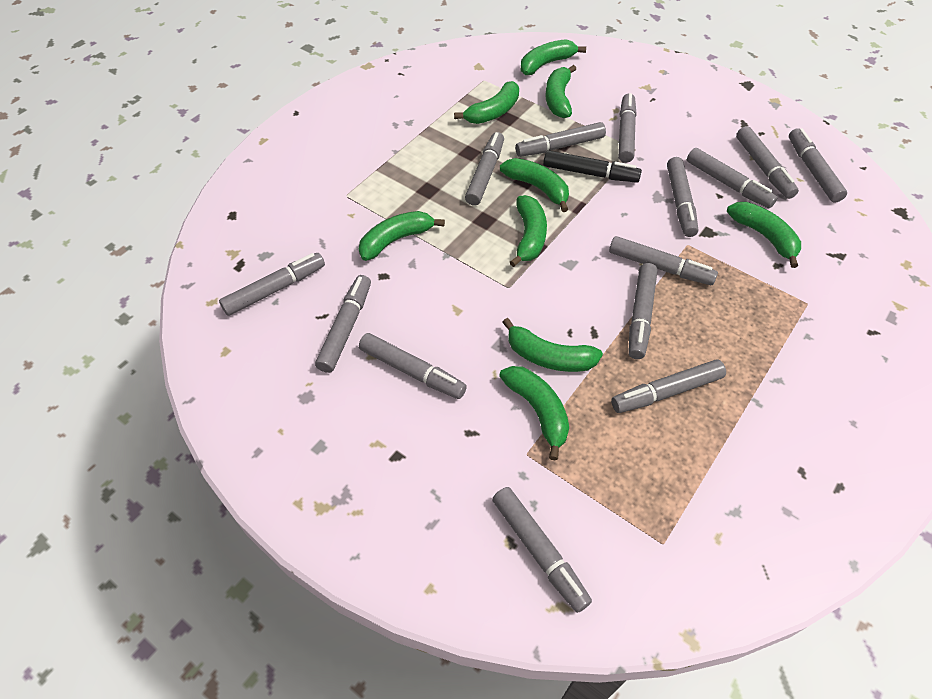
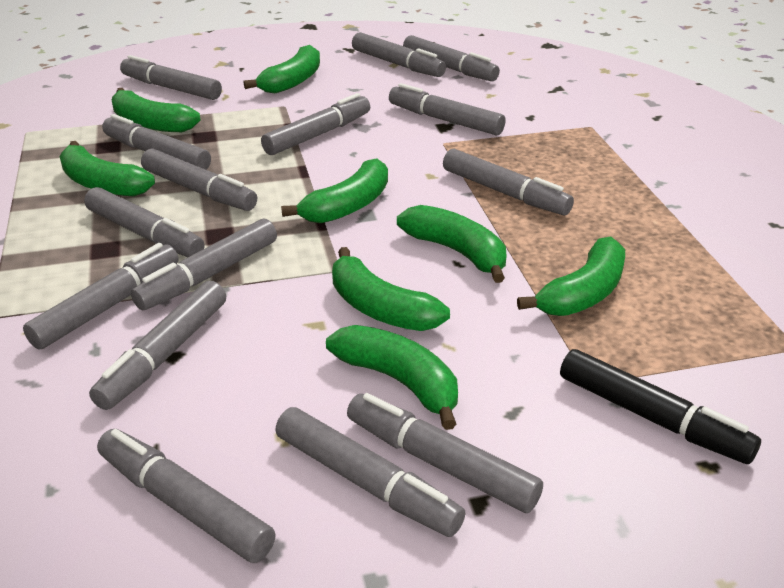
green banana: [359,211,445,261] [454,81,519,124] [499,366,569,461] [500,158,569,212] [502,318,603,372] [510,195,547,267] [520,39,586,75] [545,65,576,118] [727,202,801,268] = 9 -> [60,141,155,196] [112,88,200,132] [244,45,320,93] [281,158,388,223] [326,325,458,430] [332,247,450,331] [397,205,507,283] [517,236,625,316] = 8
grey marker: [219,253,325,316] [315,275,371,373] [359,333,467,399] [465,132,504,206] [492,487,592,613] [515,122,606,157] [609,236,718,285] [611,360,726,413] [618,93,637,163] [628,263,658,359] [667,157,698,237] [687,148,778,208] [736,126,799,199] [789,128,847,203] = 14 -> [23,243,179,350] [84,187,204,257] [89,281,226,410] [97,429,276,563] [102,114,211,169] [120,55,222,100] [131,219,277,310] [141,148,257,211] [261,93,370,155] [275,407,465,537] [347,393,543,513] [352,32,446,77] [389,83,506,136] [403,35,500,81] [443,149,574,216] = 15

